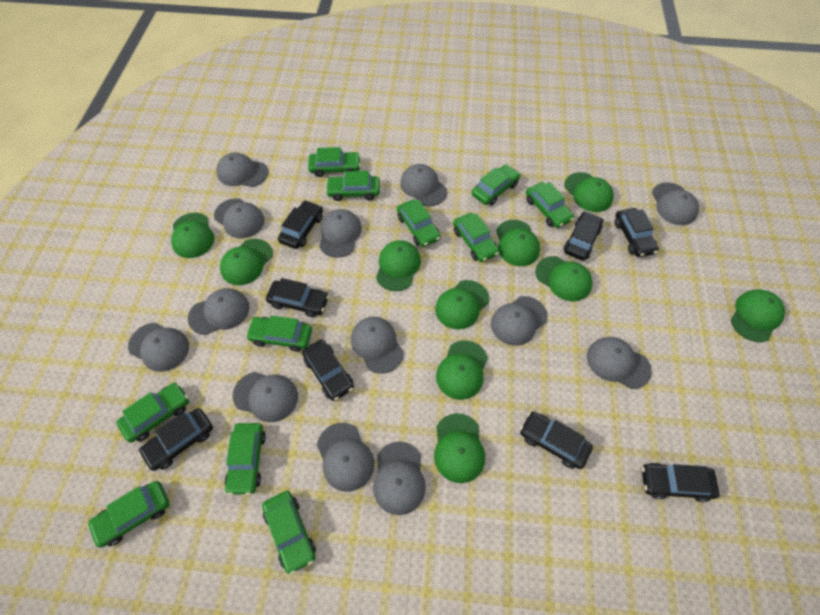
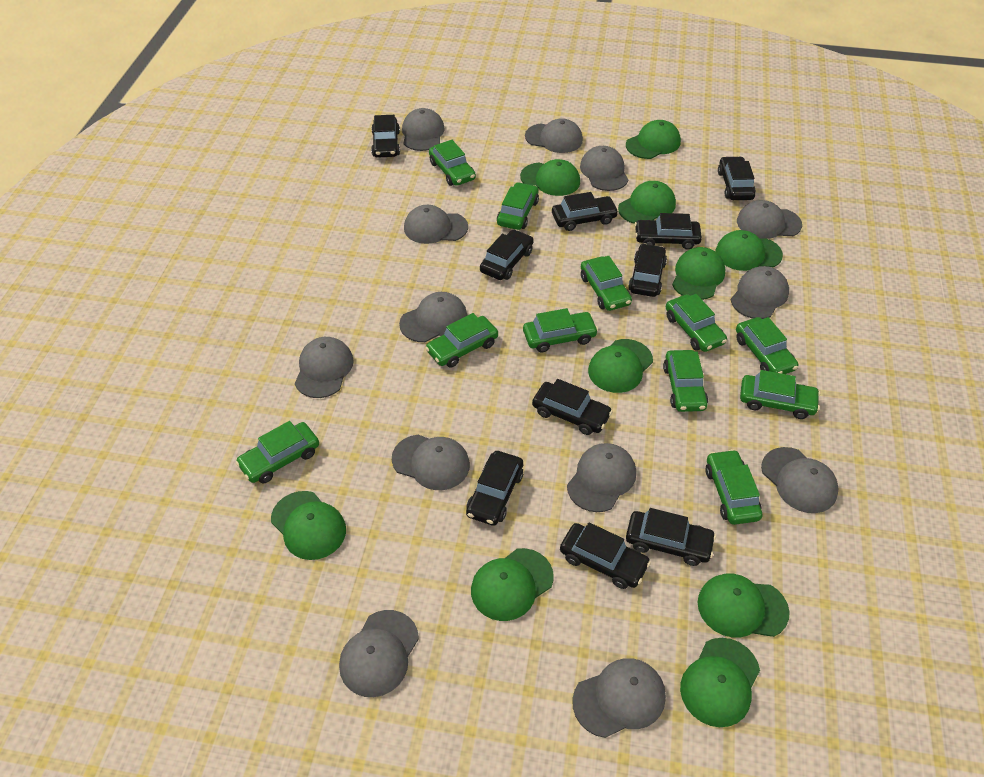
black car: [138,408,213,471] [266,278,329,317] [278,200,323,249] [302,339,354,401] [520,411,593,469] [564,211,603,261] [615,208,659,257] [642,463,720,502] = 8 -> [371,115,400,158] [466,451,523,526] [480,229,534,280] [532,379,612,435] [552,192,619,231] [560,522,651,589] [626,508,716,566] [628,243,667,297] [635,213,702,250] [718,156,756,200] = 10

